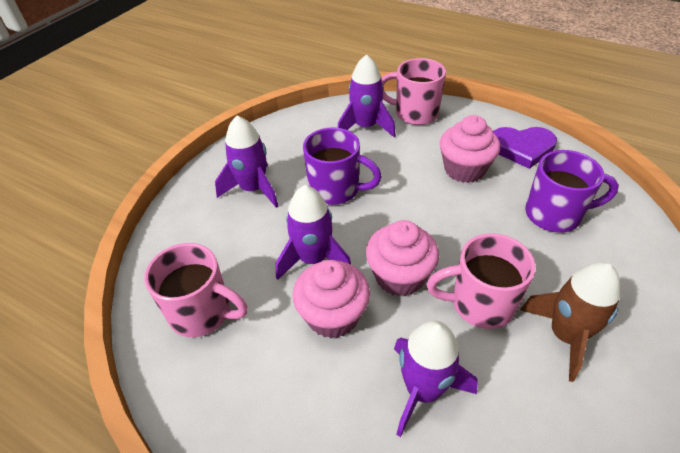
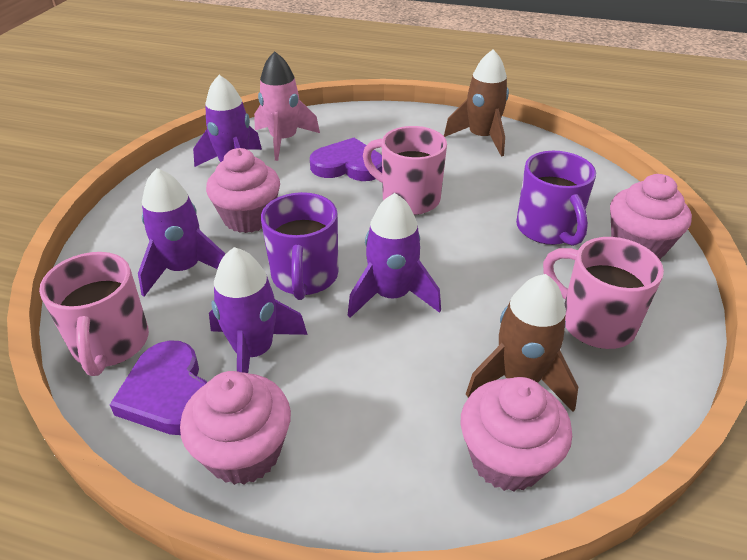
brown rocket: [520,262,621,382] = 1 -> [444,49,509,157] [466,274,578,412] = 2
pink cupcake: [292,260,370,338] [366,220,439,296] [440,115,500,183] = 3 -> [180,371,291,485] [206,148,280,233] [461,377,572,492] [610,174,692,259] = 4
pink rocket: none = 0 -> [254,51,320,161] = 1
purple heart: [493,127,557,169] = 1 -> [110,340,207,435] [310,138,382,181] = 2

